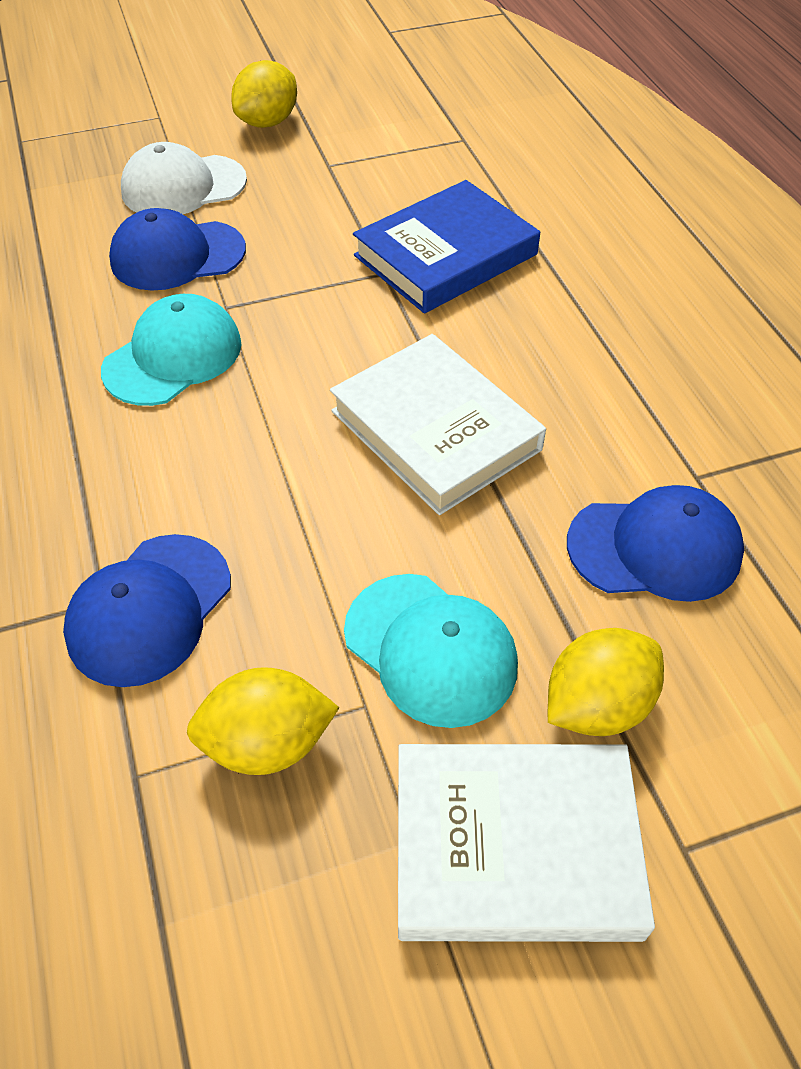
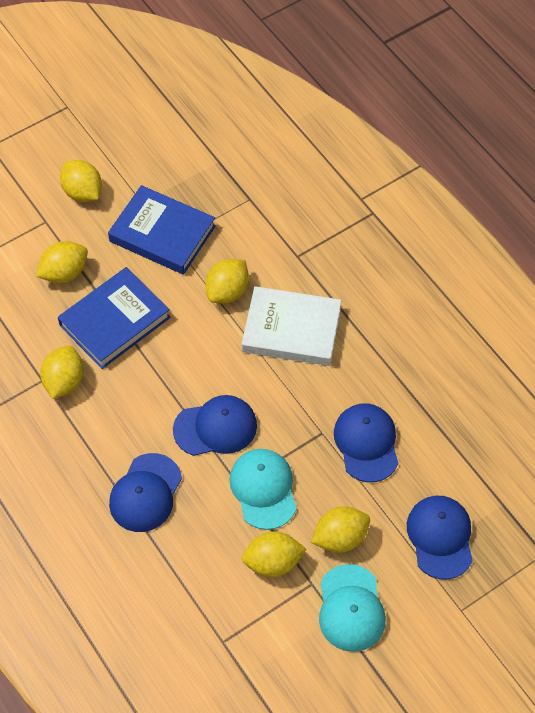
blue book: [353,180,540,313] = 1 -> [58,267,171,369] [108,185,216,275] = 2
blue cap: [63,534,231,687] [109,208,246,290] [567,485,744,602] = 3 -> [109,453,182,532] [173,395,257,456] [334,403,398,482] [407,496,473,580] = 4
white book: [330,334,546,515] [398,744,655,942] = 2 -> [242,286,342,366] = 1
white cap: [121,142,247,214] = 1 -> none = 0
yellow lemon: [187,667,340,775] [231,60,297,128] [548,628,664,736] = 3 -> [36,241,88,283] [40,346,84,399] [60,160,102,202] [205,259,249,303] [242,531,306,577] [311,506,370,553] = 6

